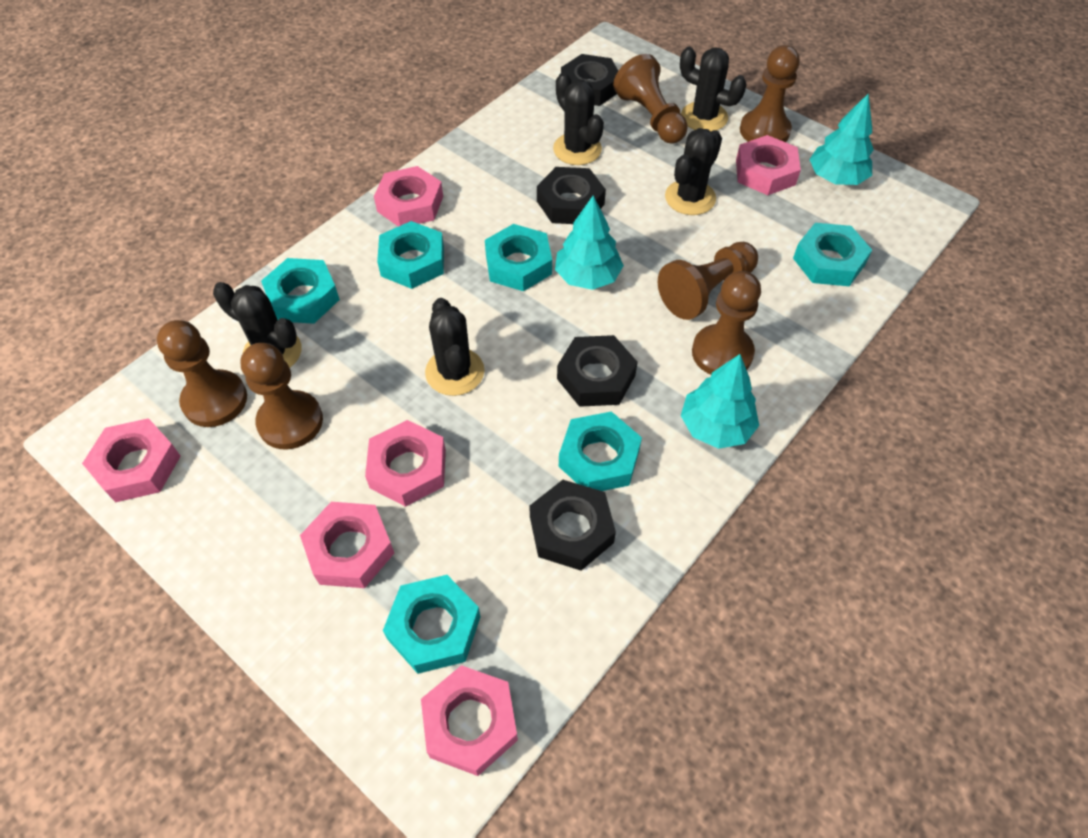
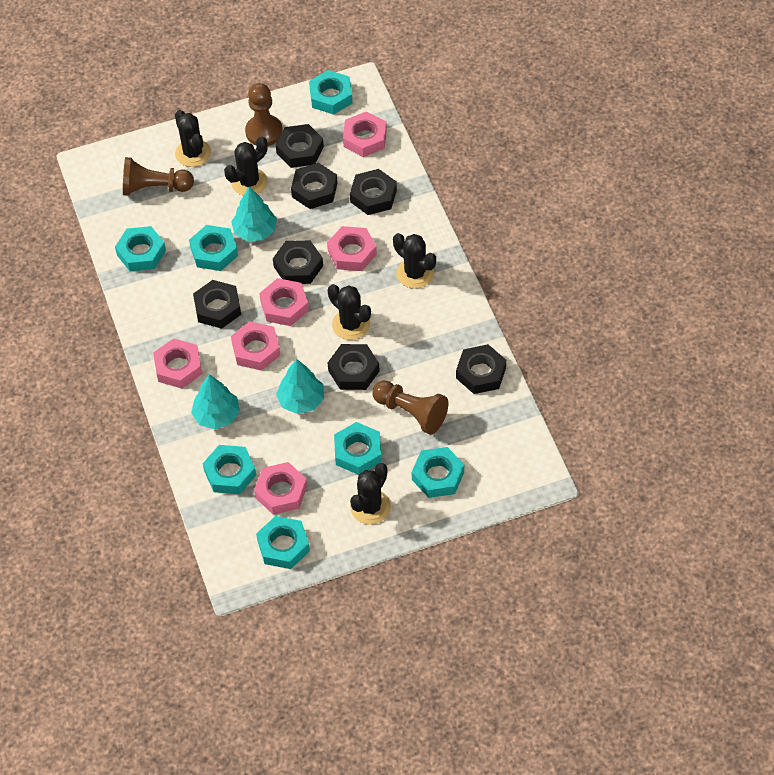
black nut: [529,480,616,571] [537,167,606,224] [557,335,638,407] [561,54,618,106] = 4 -> [193,280,241,329] [273,240,323,284] [276,124,324,168] [291,163,338,209] [328,344,380,390] [350,169,397,215] [456,344,506,394] = 7
brown pawn: [157,320,247,427] [241,343,323,449] [613,54,688,144] [658,242,758,320] [692,271,761,375] [740,45,800,142] = 6 -> [123,157,194,196] [245,83,283,146] [372,381,448,435] = 3
turquoise nut: [261,258,340,324] [377,221,444,289] [383,575,480,674] [485,224,552,291] [559,411,642,491] [793,223,872,286] = 6 -> [115,226,166,271] [189,225,238,271] [203,445,256,494] [256,516,310,569] [309,70,353,115] [334,422,382,475] [412,447,464,498] = 7

